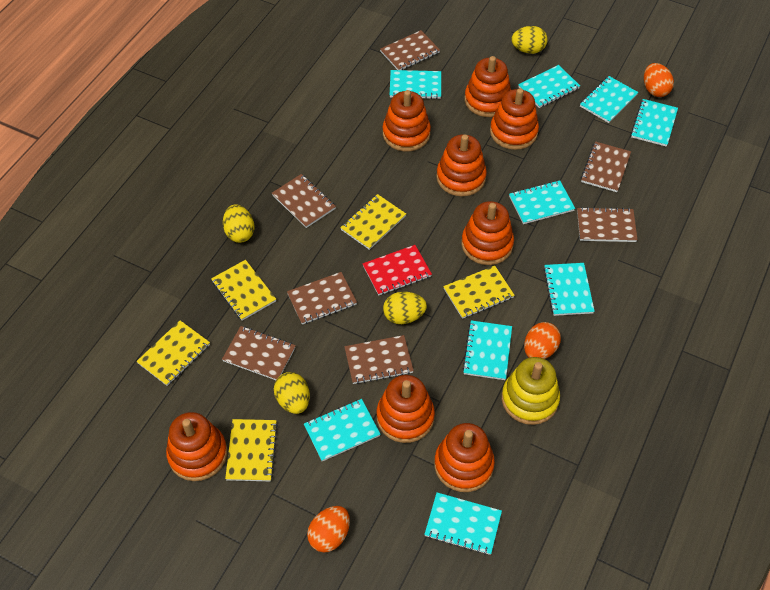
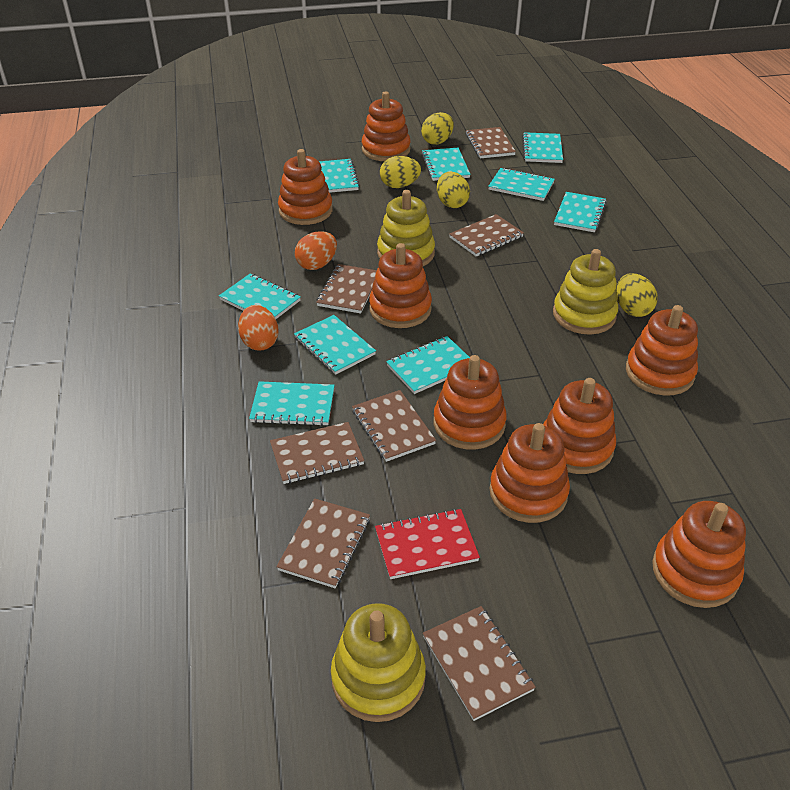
orange egg: [307,506,350,552] [524,322,561,359] [644,63,674,97] = 3 -> [238,305,278,351] [295,231,337,270] = 2
yellow notebook: [136,320,210,386] [211,260,276,321] [225,419,278,481] [340,194,406,250] [443,265,515,319] = 5 -> none = 0
yellow stacking toy: [502,357,560,425] = 1 -> [331,603,426,722] [377,190,435,266] [553,249,618,335] = 3

